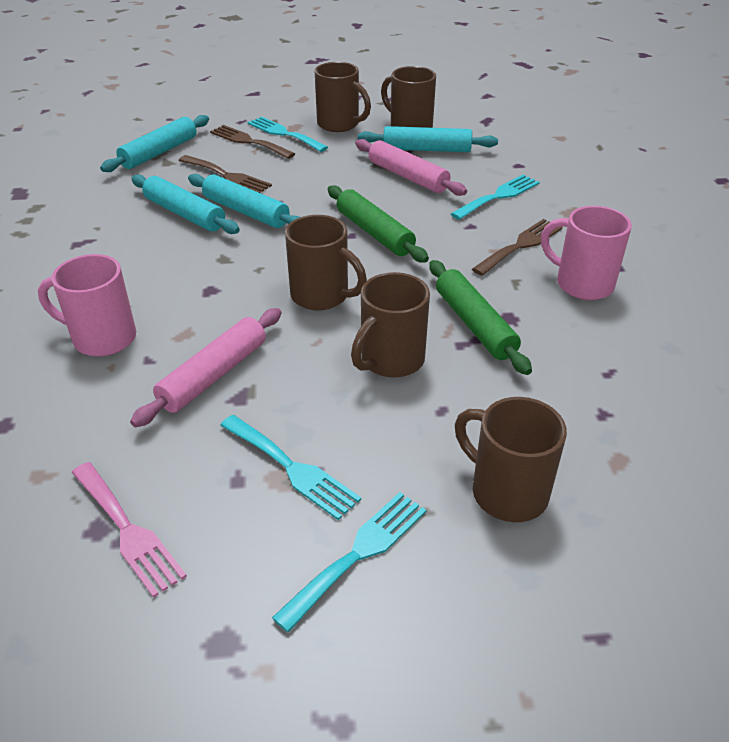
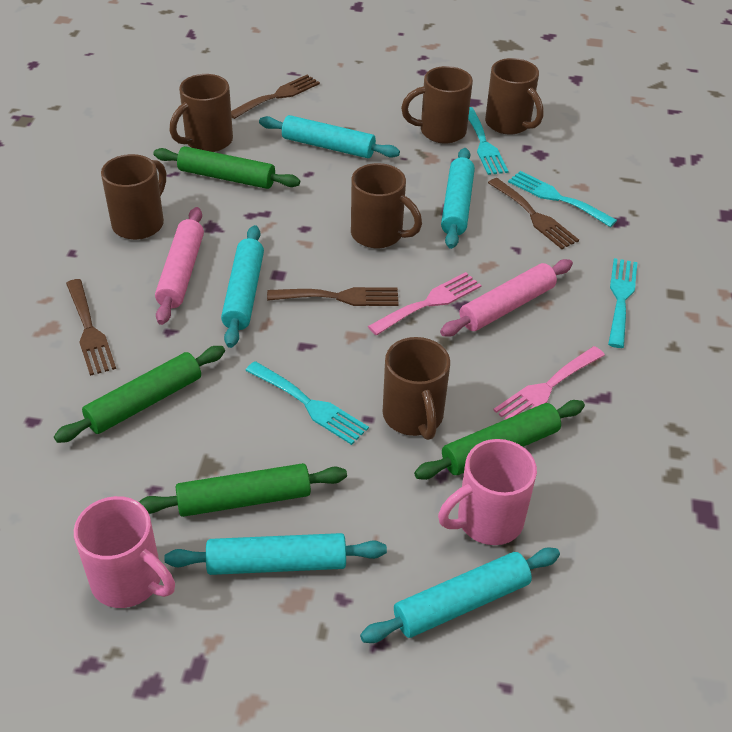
brown fork: [178,155,272,193] [210,125,295,159] [472,219,562,276] = 3 -> [66,279,116,376] [231,75,320,119] [267,287,399,306] [488,178,579,249] = 4
brown mug: [285,215,367,310] [315,62,371,132] [351,272,430,378] [381,66,436,128] [455,397,567,522] = 5 -> [101,154,166,240] [170,74,233,152] [351,163,422,248] [383,337,450,440] [401,66,473,144] [485,58,544,135] = 6
green rolling pin: [328,185,429,263] [429,260,532,375] = 2 -> [54,346,225,443] [139,463,347,517] [153,146,300,189] [414,400,585,480] = 4
pink fork: [72,462,187,598] = 1 -> [368,272,482,335] [493,346,605,420] = 2
turquoise rolling pin: [100,115,209,172] [131,174,240,234] [188,174,300,228] [358,126,498,152] = 4 -> [164,533,387,575] [221,225,264,348] [259,115,400,158] [360,547,560,643] [441,148,475,249] = 5

